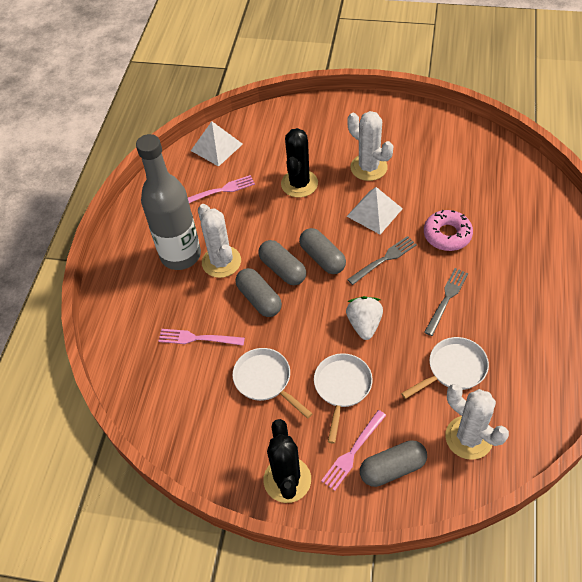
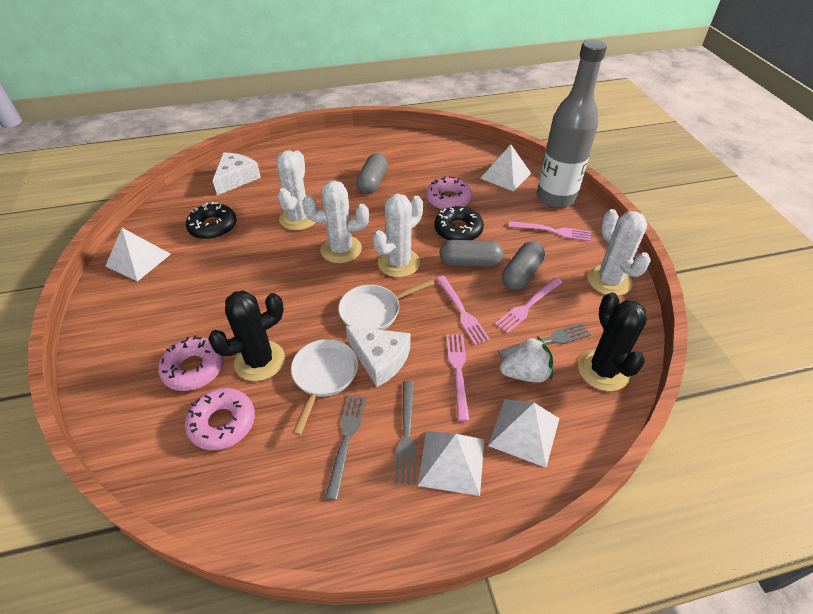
black donut: none = 0 -> [186,202,236,240] [435,206,484,241] = 2
grey capsule: [236,268,282,317] [258,240,306,285] [299,228,346,274] [360,440,427,487] = 4 -> [356,153,388,194] [439,240,503,267] [502,241,545,290] = 3
grey fork: [347,236,417,285] [424,268,468,336] = 2 -> [325,394,366,500] [395,381,416,484] [498,323,591,359] = 3
pink donut: [424,210,473,251] = 1 -> [158,336,224,391] [185,388,255,450] [426,176,473,210] = 3
pink fork: [158,329,245,346] [188,175,255,203] [321,410,386,491] = 3 -> [436,276,490,345] [446,334,469,421] [495,278,562,333] [509,221,591,241] = 4
white cactus: [198,204,241,278] [347,111,393,181] [445,384,509,460] = 3 -> [276,150,316,230] [302,181,369,263] [373,194,423,278] [587,209,651,296] = 4
white cheese: none = 0 -> [212,153,261,196] [346,326,410,387] = 2
white pan: [232,348,313,419] [314,353,373,444] [401,337,489,399] = 3 -> [291,339,358,436] [338,279,435,330] = 2
white pyramid: [191,121,243,167] [346,187,403,235] = 2 -> [106,228,171,281] [418,431,484,496] [480,145,531,192] [488,399,560,468] = 4

